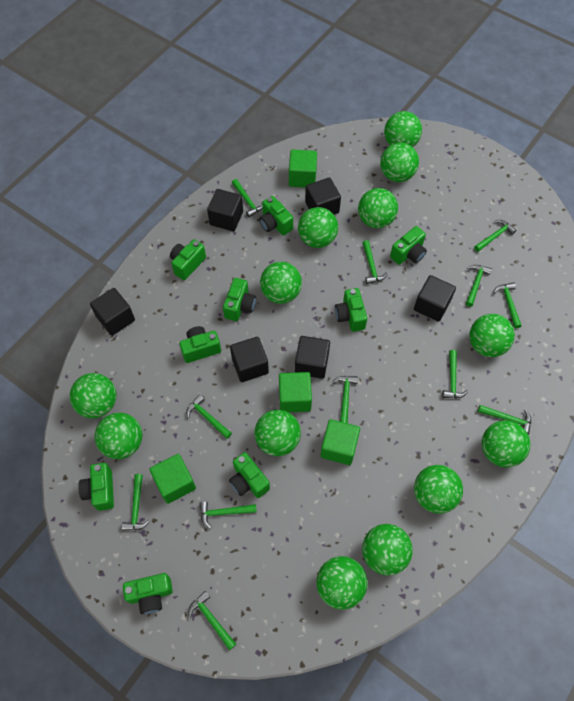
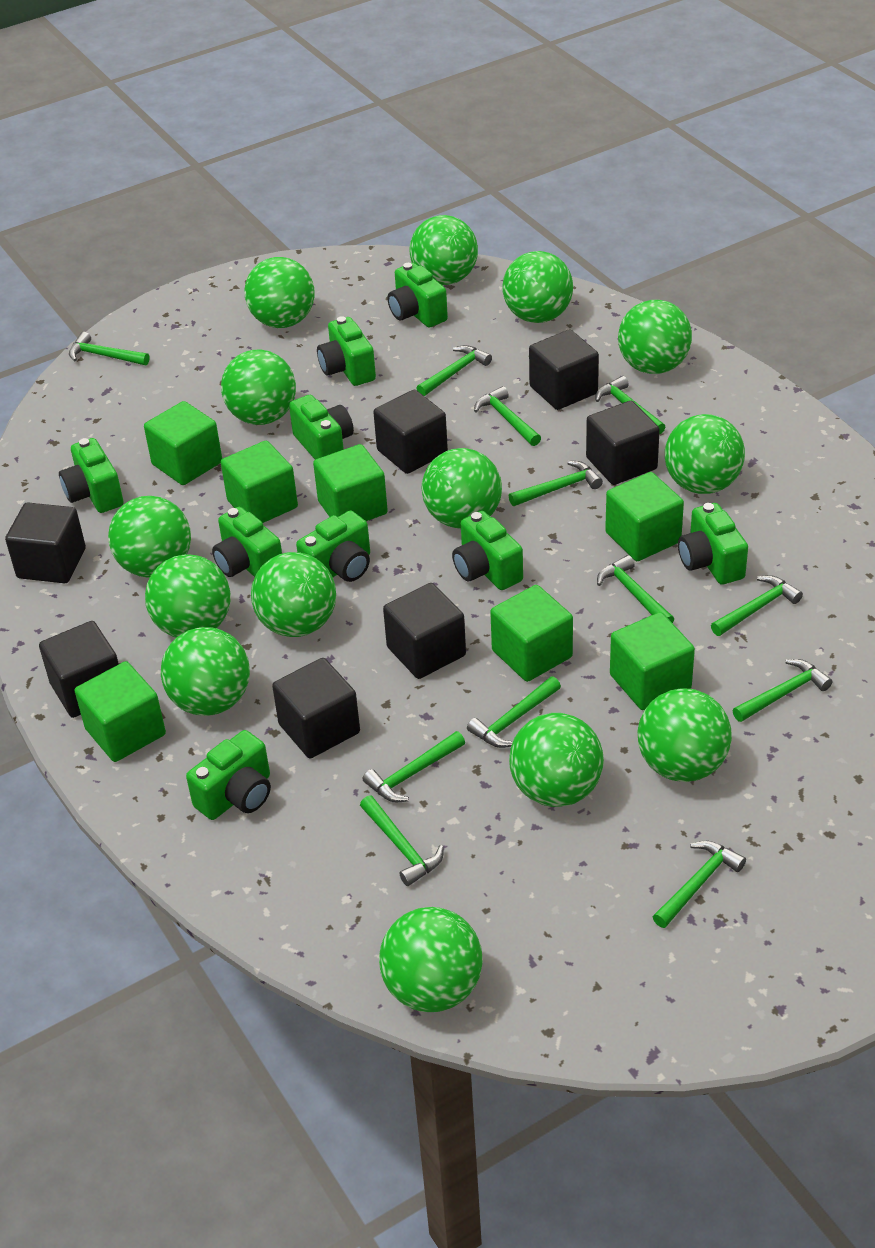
black cube: [90,288,135,336] [207,189,243,231] [230,337,269,382] [295,336,330,379] [305,177,341,215] [414,275,456,322] = 6 -> [5,502,86,583] [39,621,119,718] [272,658,360,759] [373,390,448,474] [383,583,466,679] [529,329,599,410] [586,401,660,485] = 7
green ball: [70,373,117,418] [95,413,143,459] [254,410,301,456] [260,262,302,304] [298,207,338,248] [317,556,367,610] [358,188,398,229] [362,524,413,576] [380,143,419,182] [384,111,422,147] [414,465,463,514] [469,314,515,357] [482,420,530,468] = 13 -> [108,496,191,578] [145,554,231,638] [161,627,250,716] [221,350,296,425] [244,257,315,328] [251,552,336,637] [379,907,483,1012] [409,215,478,285] [422,448,502,529] [503,251,573,323] [509,713,604,807] [618,300,692,374] [637,688,732,782] [665,414,745,494] = 14
green cube: [149,454,196,504] [279,372,312,412] [289,150,317,188] [321,419,360,465] = 4 -> [75,661,166,762] [144,401,222,485] [221,441,298,523] [313,444,388,521] [490,585,573,682] [605,472,684,561] [610,612,695,710] = 7

